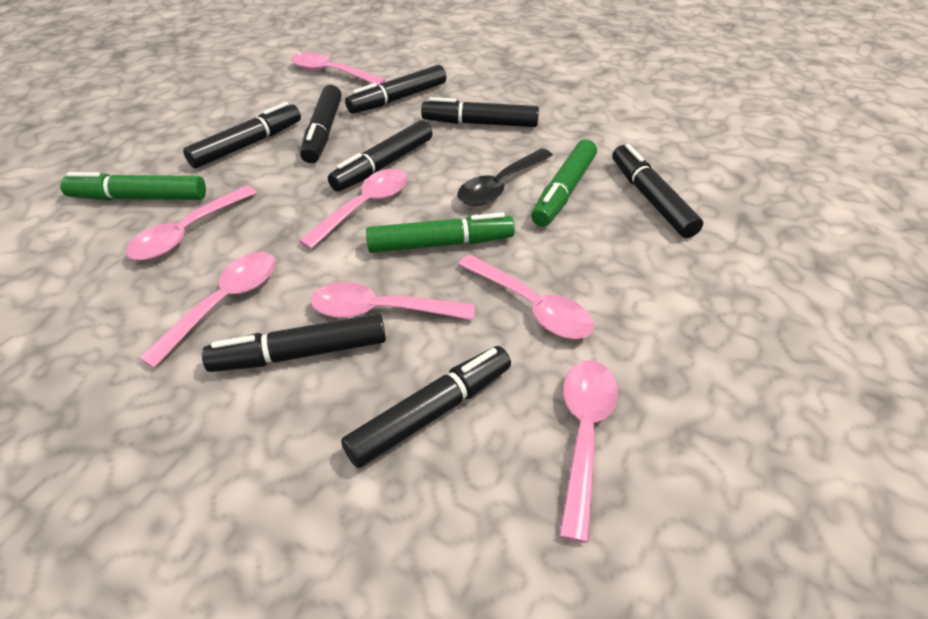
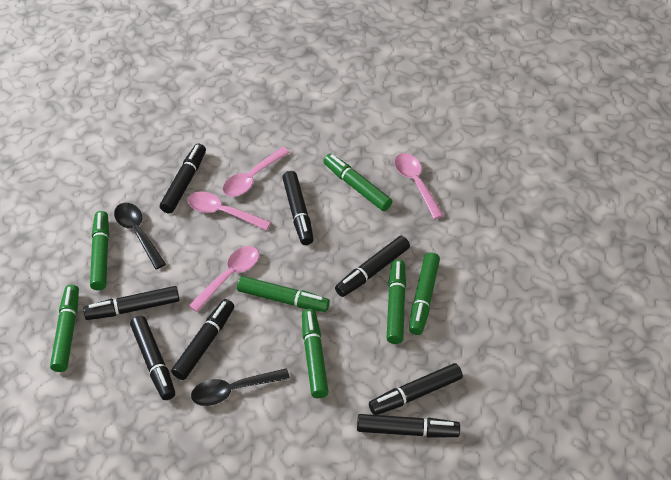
black spoon: [457,148,553,206] = 1 -> [114,203,166,269] [191,368,290,406] = 2
green marker: [60,172,206,200] [366,212,515,253] [531,139,597,227] = 3 -> [50,285,79,372] [90,211,109,290] [237,276,330,312] [302,309,329,398] [323,154,392,211] [387,259,406,344] [409,252,440,335] = 7
pink spoon: [126,185,257,260] [139,252,276,368] [291,52,385,85] [299,169,408,249] [310,282,475,320] [458,254,594,339] [559,361,618,543] = 7 -> [188,192,271,230] [188,246,259,312] [223,147,290,197] [394,153,444,219] = 4

